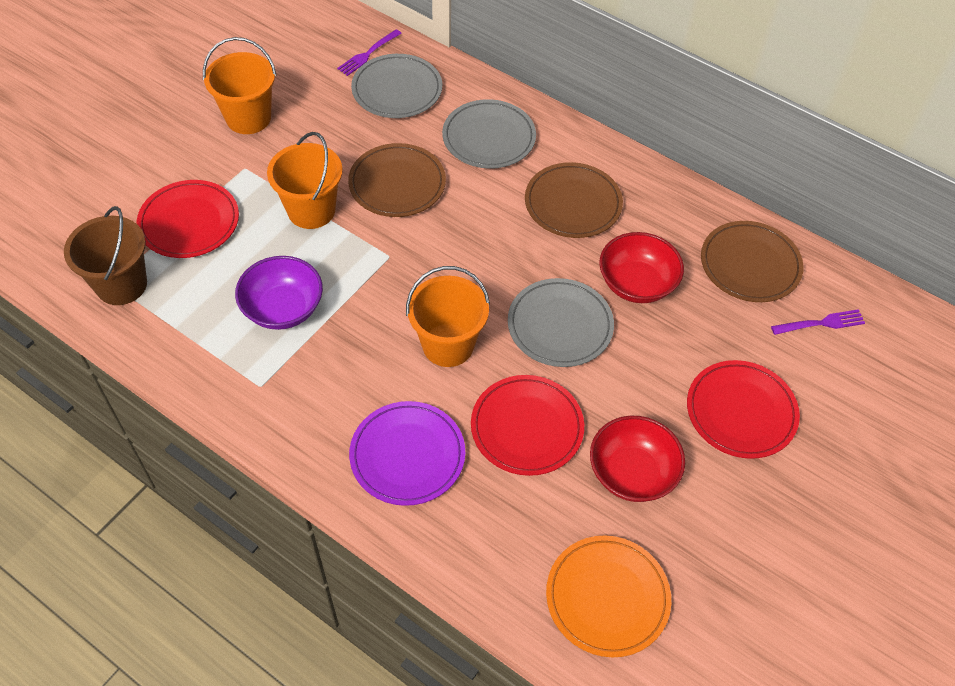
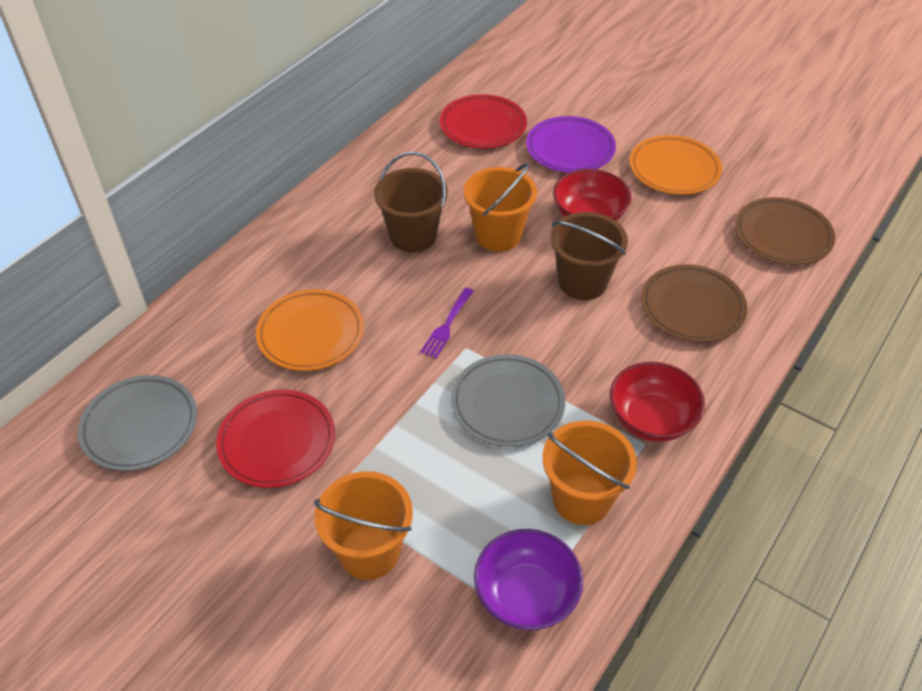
brown bucket: [64,206,147,305] = 1 -> [374,152,448,252] [550,212,628,300] = 2
brown plate: [348,143,446,217] [525,162,623,238] [701,221,804,302] = 3 -> [641,264,747,342] [735,197,835,265] = 2
grey plate: [351,54,442,118] [442,99,536,169] [508,278,614,367] = 3 -> [78,375,197,471] [451,354,565,447] = 2
orange plate: [546,535,671,657] = 1 -> [256,289,364,371] [630,135,722,195] = 2
purple fork: [337,29,402,76] [771,309,865,335] = 2 -> [421,288,474,358] = 1
red plate: [136,180,239,258] [471,375,584,476] [687,360,800,459] = 3 -> [216,389,335,488] [440,94,527,149] = 2

